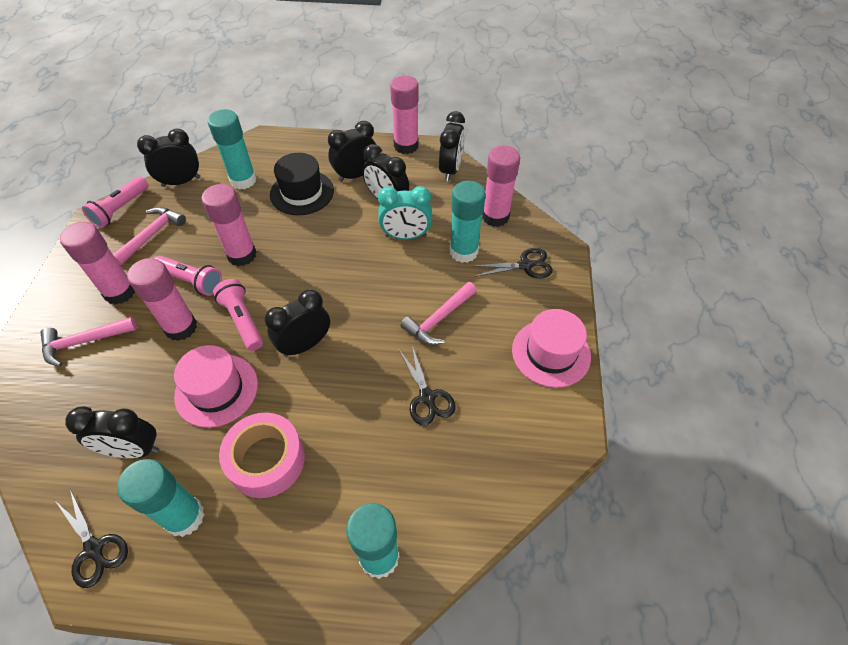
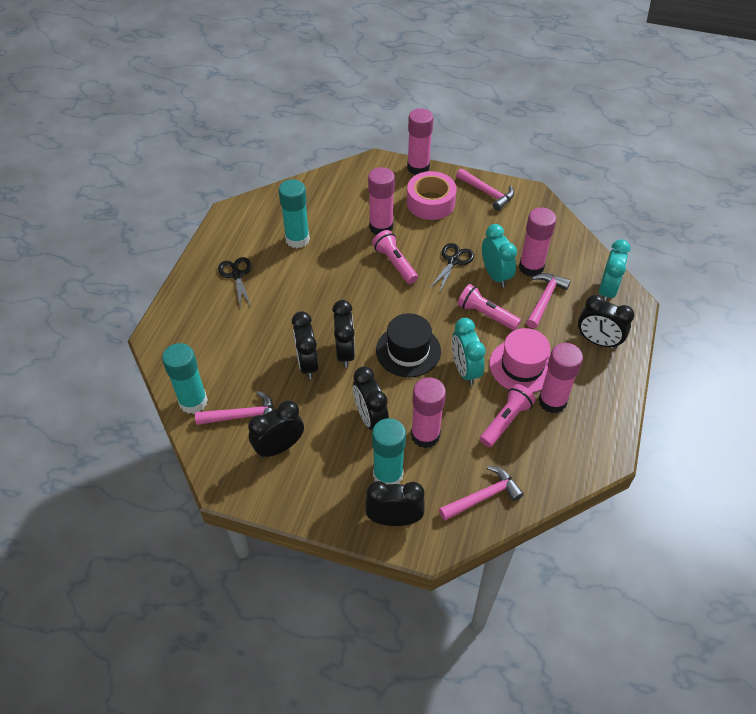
black scissors: [55,489,128,588] [399,346,456,425] [474,248,553,278] = 3 -> [218,257,252,309] [429,243,474,293] = 2
pink hammer: [40,317,137,367] [113,207,186,265] [400,282,477,345] = 3 -> [195,391,274,425] [439,466,524,521] [456,169,514,211] [526,273,571,328] = 4
pink hat: [174,345,258,428] [512,309,591,388] = 2 -> [489,328,551,393] = 1
turquoise clock: [378,186,432,240] = 1 -> [452,318,485,385] [482,224,517,287] [599,239,631,302] = 3
turquoise glue stick: [117,459,205,537] [208,109,257,189] [346,503,400,579] [450,181,486,263] = 4 -> [162,343,208,414] [279,179,310,248] [372,418,406,485] = 3

